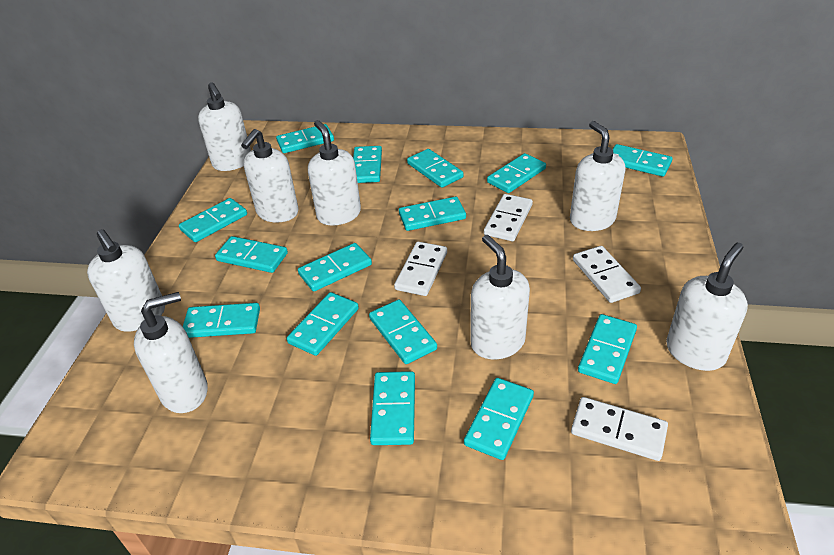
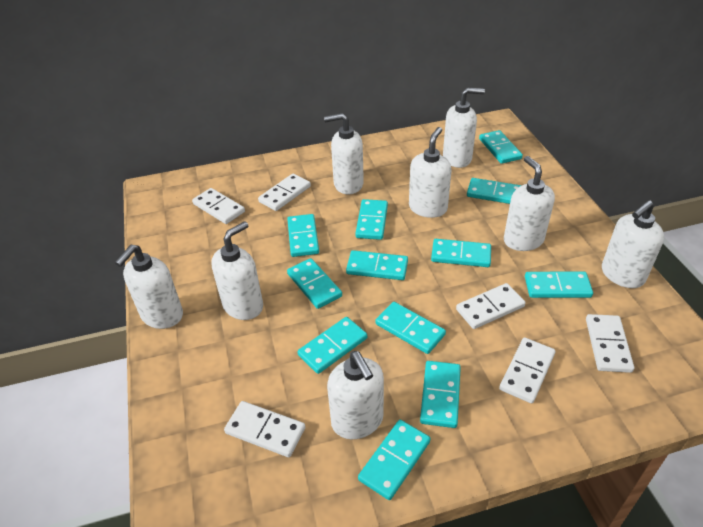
turquoise domino: [179,198,247,242] [183,303,260,338] [215,236,288,273] [276,124,334,153] [287,292,359,356] [298,243,372,291] [353,146,382,183] [369,299,437,364] [370,371,415,445] [399,197,466,231] [407,149,464,188] [464,378,534,460] [487,153,546,193] [578,314,637,384] [612,144,672,177] = 15 -> [287,214,319,257] [287,258,342,309] [297,317,367,374] [346,250,408,280] [355,199,388,240] [358,420,430,500] [376,302,446,354] [420,361,461,428] [431,239,491,267] [467,178,522,204] [479,130,523,164] [525,272,593,298] = 12
white domino: [394,242,447,296] [484,194,533,241] [571,397,668,461] [573,246,641,303] = 4 -> [192,188,245,224] [224,401,305,457] [258,174,311,211] [456,283,525,329] [499,338,555,403] [586,314,634,373] = 6

